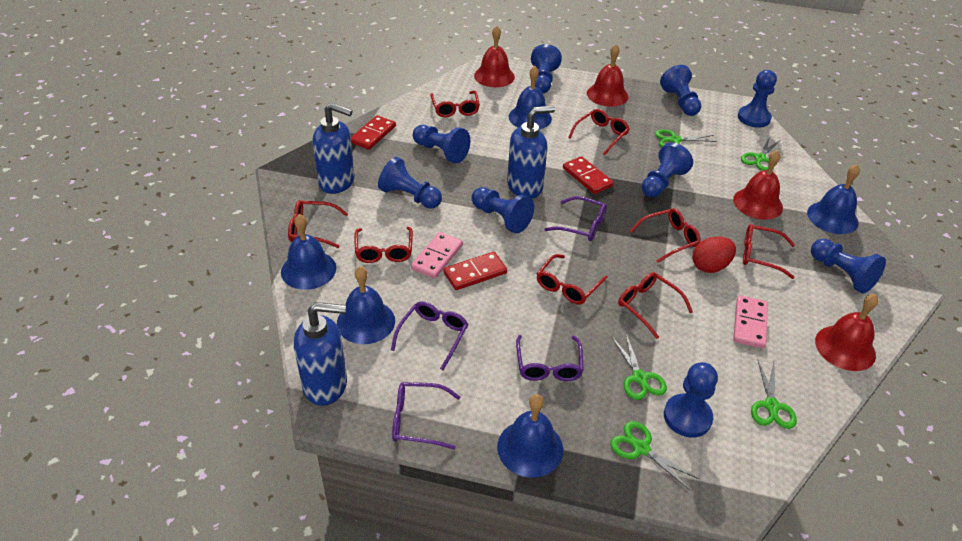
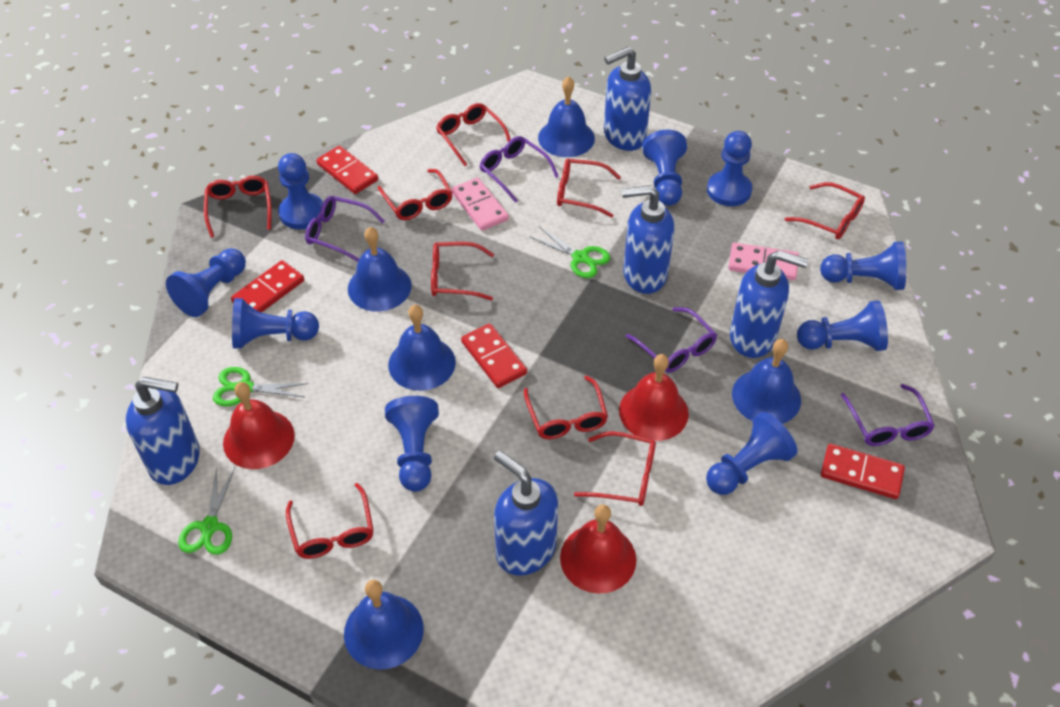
blue soap dispenser: [294,302,347,406] [313,103,355,194] [507,106,555,199] = 3 -> [126,377,200,485] [494,451,558,576] [604,47,651,151] [622,185,674,294] [730,250,809,358] = 5
green scissors: [610,421,699,490] [612,334,667,400] [655,129,717,147] [741,136,780,171] [751,361,797,429] = 5 -> [178,467,235,555] [213,367,309,406] [530,226,610,278] = 3
red bell: [474,26,515,87] [587,44,628,107] [733,150,783,220] [815,294,878,371] = 4 -> [223,382,295,469] [560,504,636,594] [619,354,689,441] = 3
red domino: [351,115,396,150] [444,252,507,290] [563,156,614,194] = 3 -> [231,260,304,313] [316,146,378,194] [461,323,527,388] [821,444,905,499] = 4
red egg: [692,237,736,273] = 1 -> none = 0
red glasses: [288,200,348,248] [354,227,413,263] [430,91,480,117] [537,254,608,304] [568,109,629,155] [618,272,693,339] [630,208,701,263] [743,224,795,279] = 8 -> [204,176,272,237] [286,483,374,559] [378,169,452,220] [431,242,494,301] [436,103,511,166] [524,376,608,439] [557,158,621,217] [574,431,656,506] [785,182,865,239] = 9

